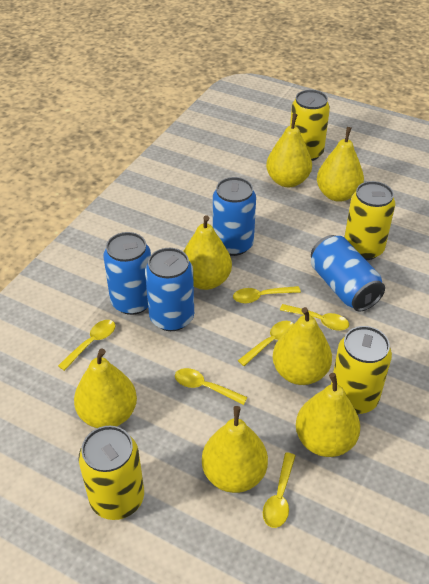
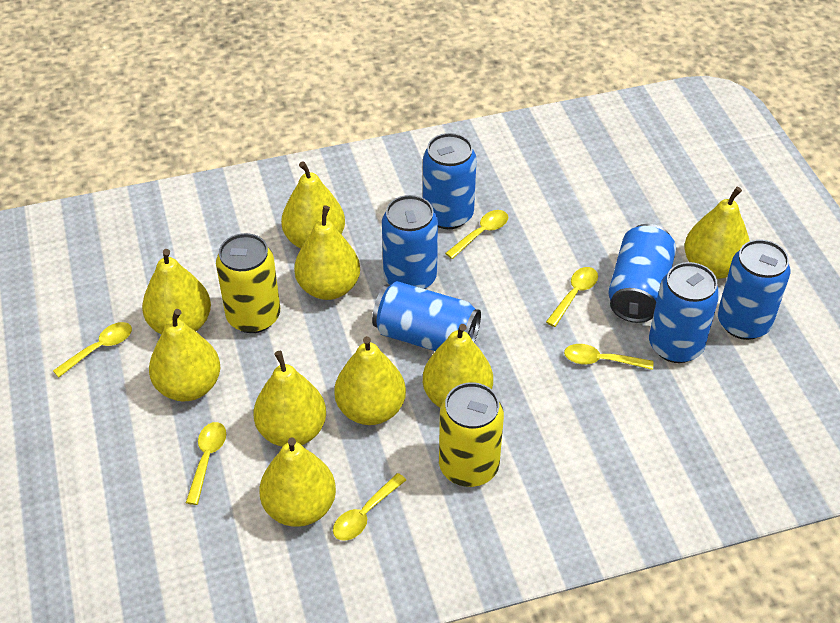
blue can: [103,232,151,315] [145,248,194,331] [213,177,256,256] [311,235,385,312] = 4 -> [372,281,481,351] [382,195,438,289] [423,133,477,229] [608,224,676,323] [649,262,720,363] [718,239,791,340] = 6
yellow can: [78,426,144,520] [290,90,330,161] [331,326,392,414] [344,181,395,260] = 4 -> [216,233,280,333] [439,382,504,487] = 2
yellow pear: [74,348,137,428] [183,215,232,290] [202,406,268,493] [266,113,312,187] [273,307,332,385] [296,373,360,457] [317,127,364,202] = 7 -> [142,249,211,334] [149,309,220,401] [254,351,326,447] [259,438,336,527] [281,161,345,249] [294,205,360,300] [334,336,406,425] [423,324,493,408] [684,187,750,279] = 9

